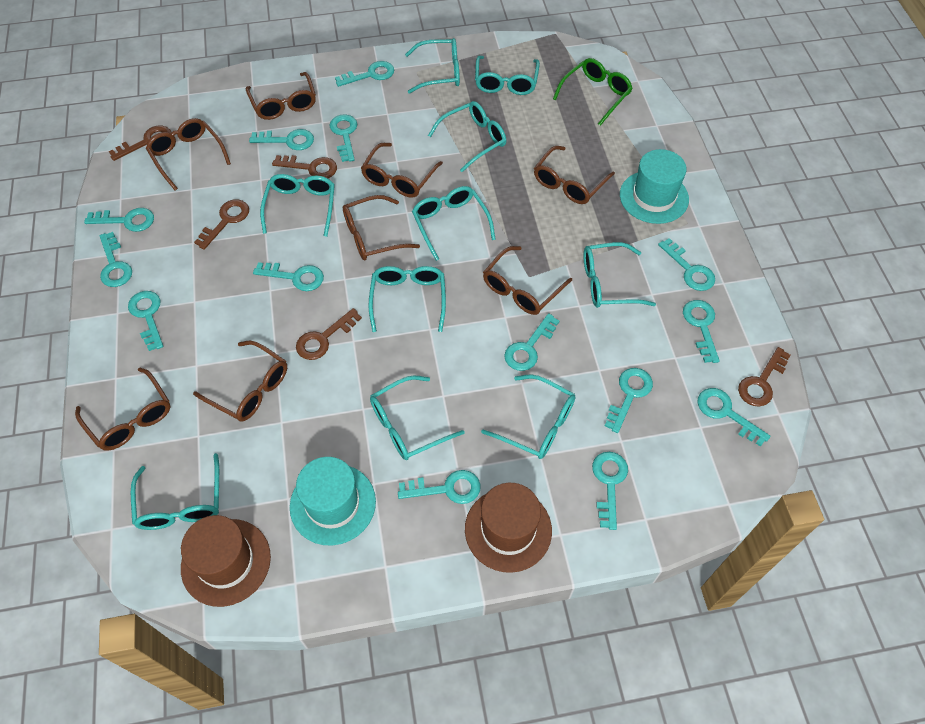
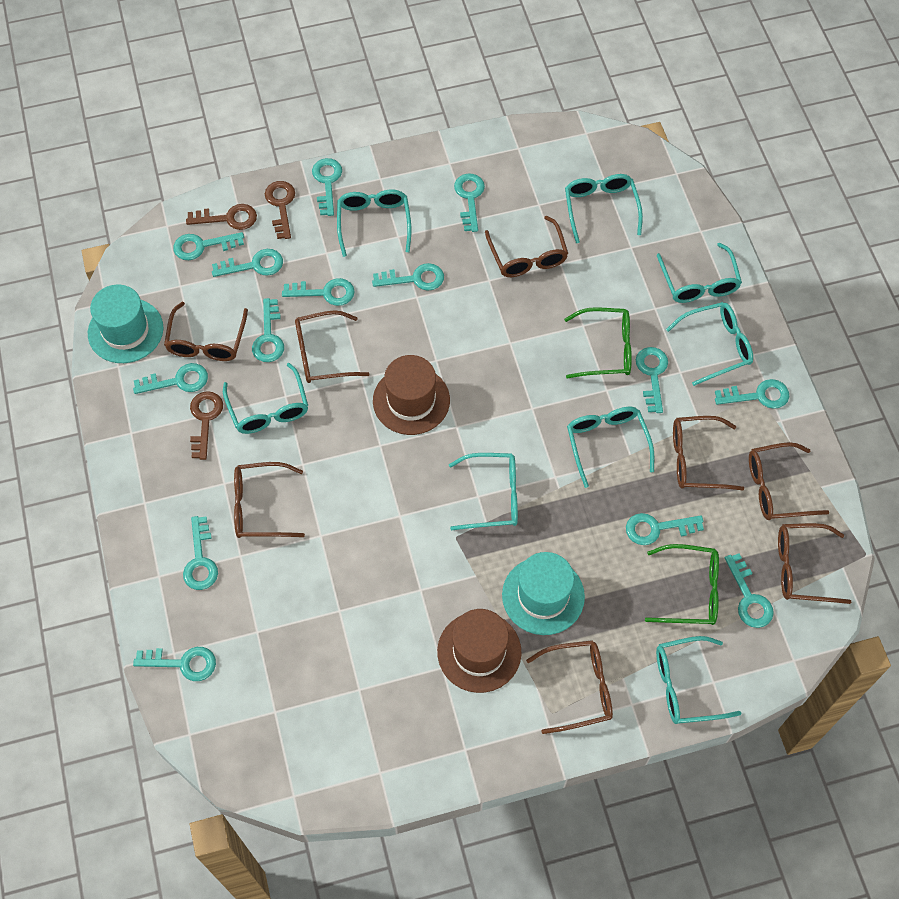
brown key: [109,126,172,161] [194,199,249,250] [272,155,337,178] [296,308,362,360] [738,347,791,407] = 5 -> [186,204,257,230] [190,391,223,460] [265,181,295,239] = 3
green glasses: [553,58,633,126] = 1 -> [564,307,632,379] [645,544,719,625] = 2
turquoise glasses: [131,453,219,530] [260,174,335,237] [368,266,446,332] [370,375,465,460] [405,38,460,94] [412,186,496,261] [428,101,506,172] [475,56,540,95] [481,374,576,459] [584,242,656,308] = 10 -> [223,363,308,434] [337,190,411,257] [449,453,518,531] [565,174,643,243] [567,407,654,488] [656,636,742,724] [657,243,742,303] [666,302,753,386] = 8

